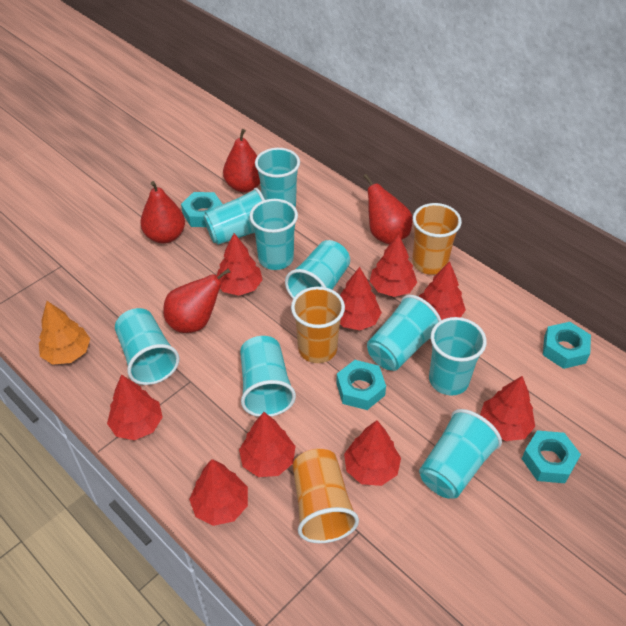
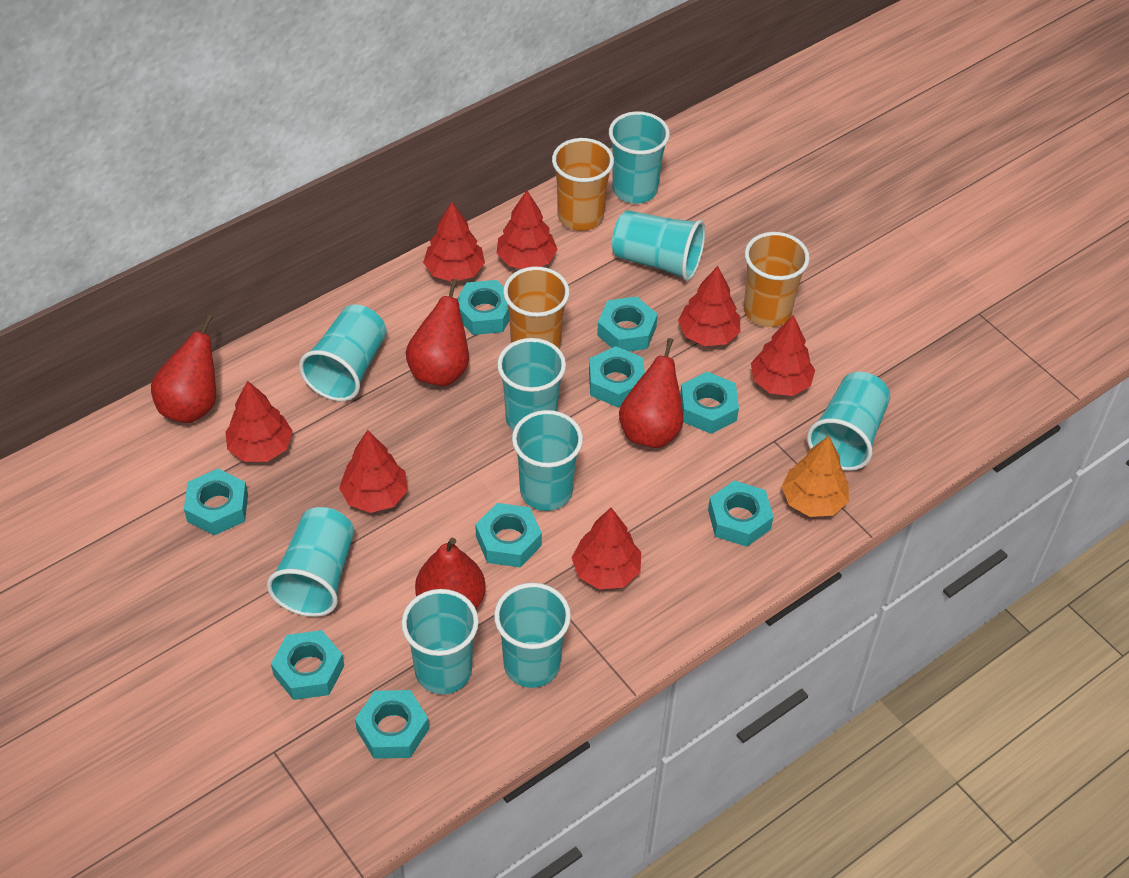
red tree: [107,374,163,440] [189,459,248,526] [217,233,263,296] [239,412,296,477] [340,267,382,330] [344,420,401,486] [370,234,417,297] [419,261,466,320] [480,376,535,441] = 9 -> [225,380,293,462] [339,430,408,513] [423,201,485,282] [496,190,558,269] [572,508,641,590] [678,266,740,346] [751,315,815,396] = 7
turquoise nut: [181,192,222,227] [336,360,386,410] [522,430,581,483] [543,322,591,369] = 4 -> [184,469,248,535] [271,630,344,700] [355,690,429,759] [457,280,510,335] [475,503,542,567] [589,346,645,407] [597,296,658,351] [680,372,739,434] [708,480,773,547] = 9

